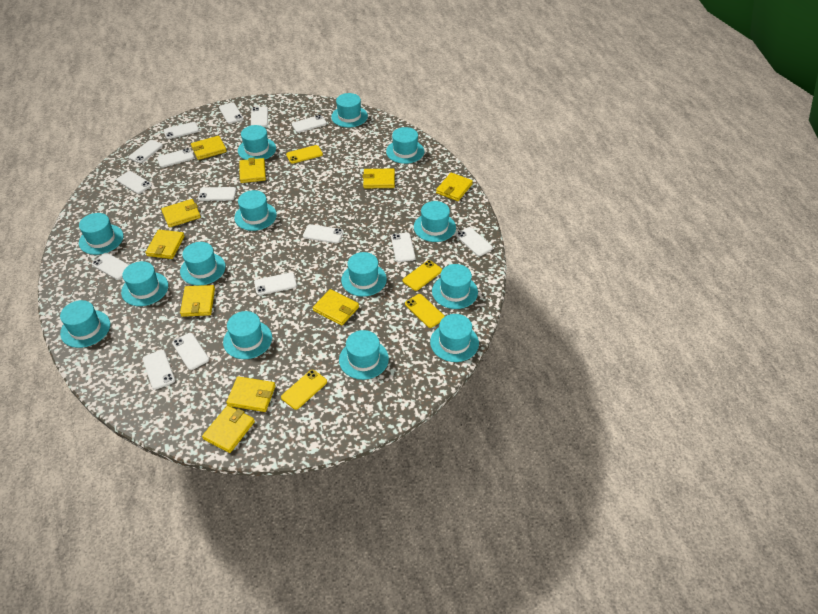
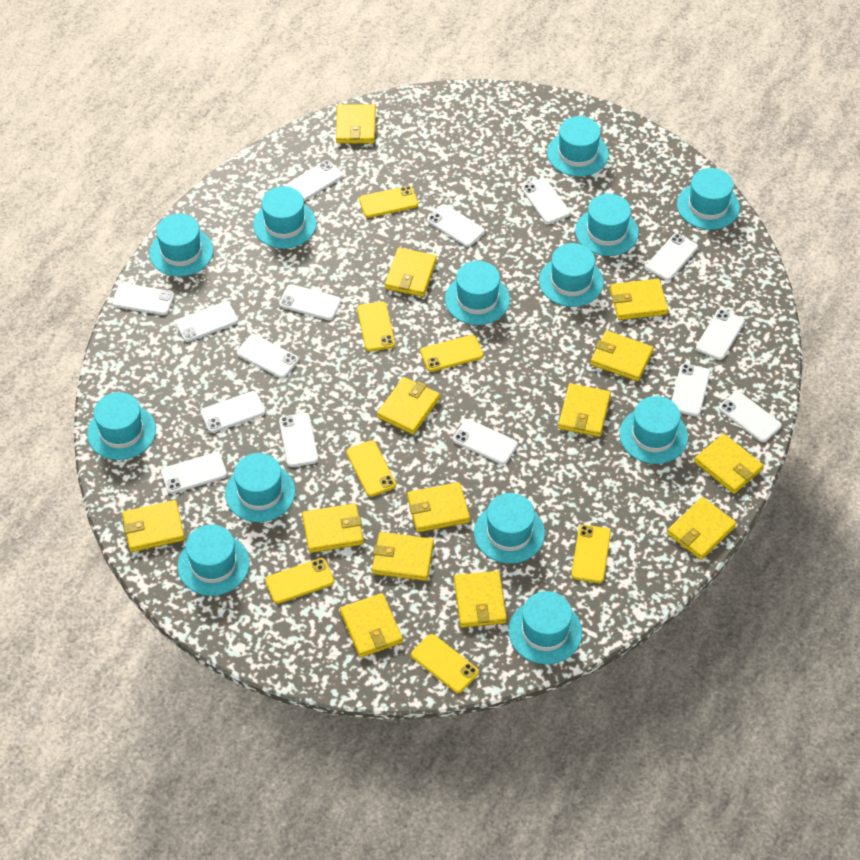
turquoise hat: [60,300,110,348] [79,213,123,255] [121,261,168,306] [180,242,226,285] [223,311,272,359] [234,190,277,231] [238,125,276,160] [331,93,368,127] [339,330,389,380] [341,252,387,297] [386,127,424,164] [414,201,456,242] [430,314,479,362] [432,264,478,309] = 14 -> [87,392,156,460] [149,213,213,277] [177,524,250,596] [225,453,295,522] [253,186,316,249] [445,261,510,325] [474,493,545,564] [508,591,582,664] [539,243,604,307] [547,116,609,177] [575,194,639,256] [619,396,688,464] [677,168,740,230] = 13
yellow phone: [281,370,327,410] [286,145,323,164] [403,260,442,291] [405,294,445,328] = 4 -> [265,558,334,604] [346,440,396,497] [357,302,395,351] [359,186,418,218] [411,634,479,693] [420,335,483,372] [571,525,611,583] = 7
yellow wallet: [145,230,185,259] [161,199,201,228] [180,285,215,317] [191,136,227,160] [202,405,255,453] [227,376,276,412] [239,158,266,183] [313,289,359,326] [363,169,395,188] [436,173,473,201] = 10 -> [122,500,185,552] [302,503,364,553] [336,105,376,143] [340,593,403,658] [372,532,434,581] [377,377,440,435] [385,248,437,297] [407,482,470,533] [454,571,507,628] [558,383,611,437] [590,330,654,381] [610,279,668,320] [667,497,736,560] [694,434,764,494] = 14

